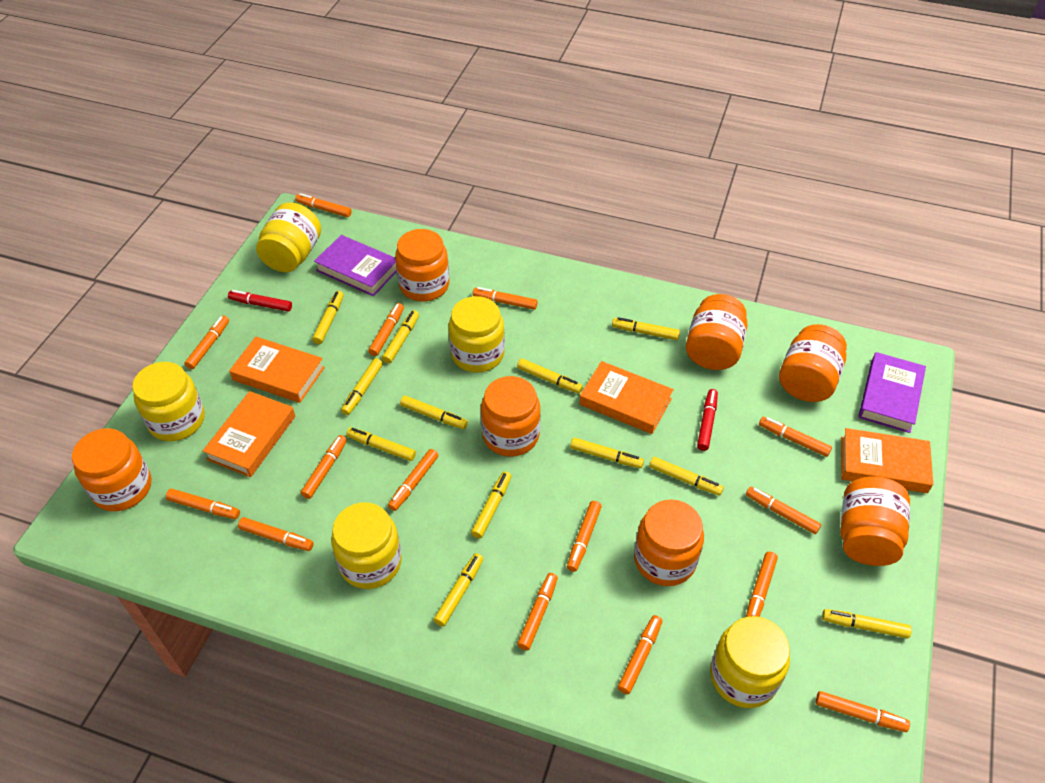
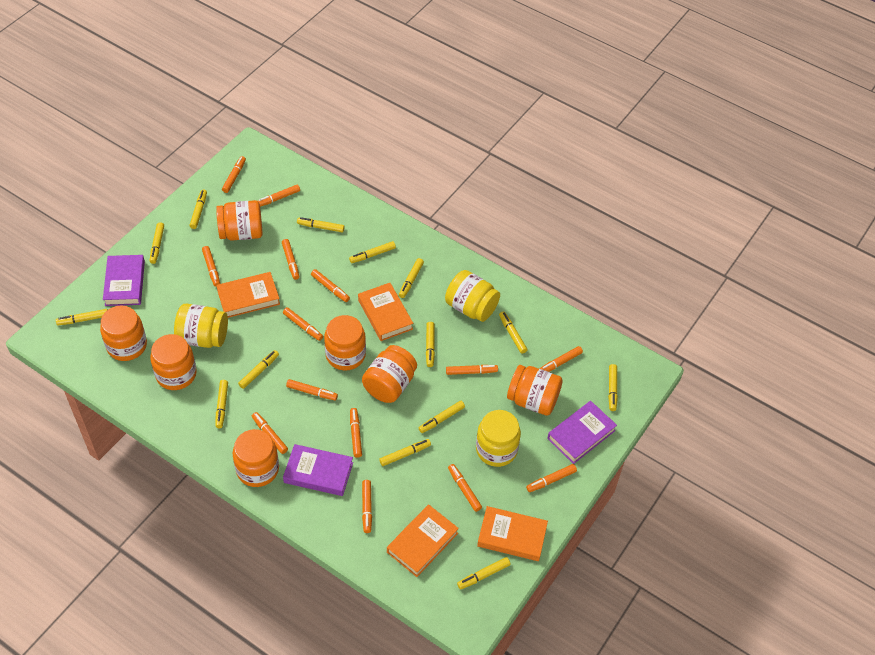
orange marker: [166,489,240,519] [184,315,229,369] [238,517,313,551] [295,193,352,217] [301,435,347,499] [368,303,404,356] [388,449,438,511] [473,287,537,310] [517,573,558,650] [567,501,602,572] [618,615,662,694] [746,486,821,534] [746,552,778,617] [759,417,832,457] [816,691,910,732] = 15 -> [202,246,220,287] [222,156,246,193] [252,412,288,454] [258,185,300,207] [282,239,299,280] [283,307,323,341] [286,379,338,400] [311,269,350,302] [350,408,362,458] [362,480,372,533] [446,365,498,375] [448,464,482,512] [526,464,577,492] [539,346,583,372] = 14
purple book: [314,235,397,296] [858,352,926,433] = 2 -> [103,255,145,306] [283,444,353,496] [547,401,617,464] = 3
red marker: [228,290,292,312] [697,389,718,451] = 2 -> none = 0
yellow jar: [132,362,205,441] [256,202,321,272] [331,502,402,589] [449,296,505,373] [710,616,790,708] = 5 -> [174,304,228,348] [445,270,500,322] [476,410,521,467] = 3
yellow marker: [312,291,344,344] [341,358,383,415] [346,427,416,461] [382,310,419,364] [400,395,468,429] [434,553,483,626] [471,471,511,539] [517,358,583,393] [570,437,644,468] [612,317,680,340] [649,457,724,496] [822,609,912,639] = 12 -> [56,309,108,325] [150,222,164,264] [189,189,207,229] [215,380,228,428] [238,350,279,389] [297,217,345,232] [349,241,396,263] [379,439,431,466] [399,258,424,298] [419,401,465,433] [426,322,435,367] [457,557,511,590] [499,311,527,354] [608,364,618,411] = 14

